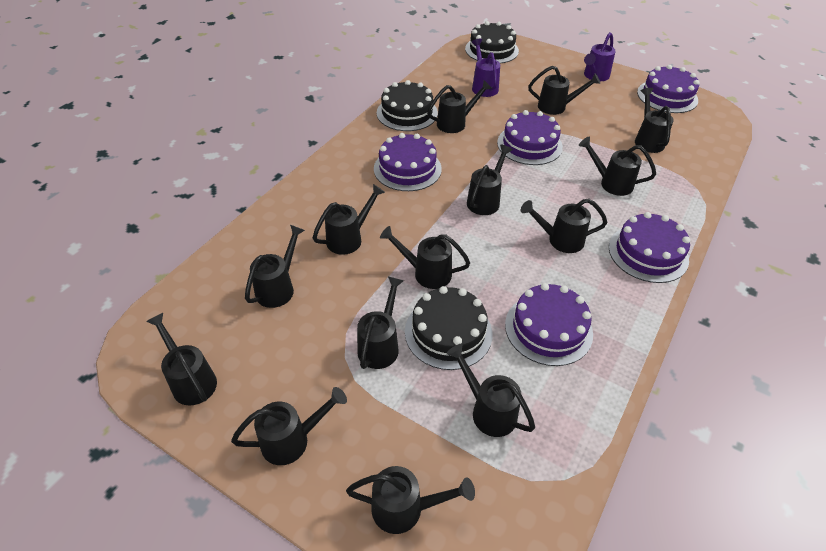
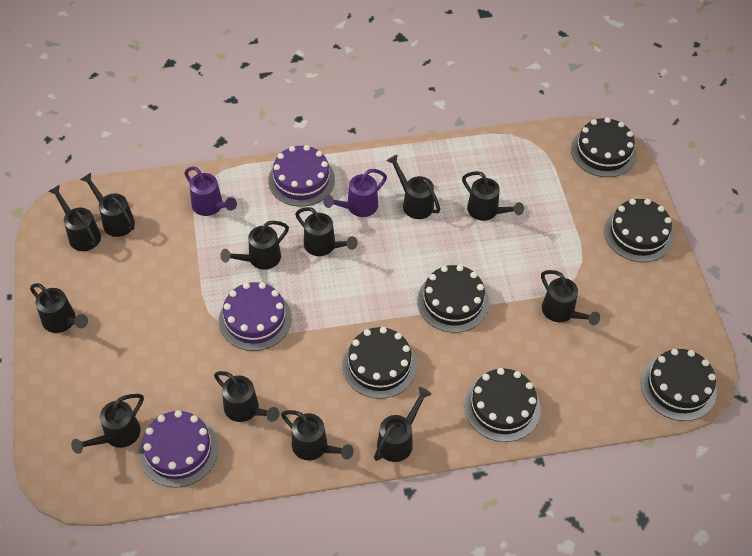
black cake: [377,80,438,131] [405,286,492,370] [465,21,519,64] = 3 -> [342,327,417,399] [417,265,489,333] [464,368,541,442] [571,117,637,177] [604,199,673,262] [641,349,717,421] = 6
black watering can: [146,313,217,406] [231,387,347,465] [245,225,305,308] [313,184,385,255] [346,466,475,534] [357,277,404,369] [380,226,470,289] [427,80,492,133] [446,344,535,437] [467,145,513,215] [521,198,608,253] [528,66,600,115] [579,137,656,196] [635,88,674,153] = 14 -> [30,283,88,333] [48,185,101,251] [71,394,144,454] [80,173,135,237] [214,371,279,422] [220,221,289,270] [281,410,354,460] [295,207,358,256] [374,387,432,462] [387,154,440,219] [462,171,524,221] [541,270,600,325] = 12
purple cake: [374,133,442,191] [497,110,563,165] [505,283,593,366] [609,212,690,283] [637,65,700,113] = 5 -> [139,410,218,488] [219,282,292,351] [268,145,335,207] = 3

